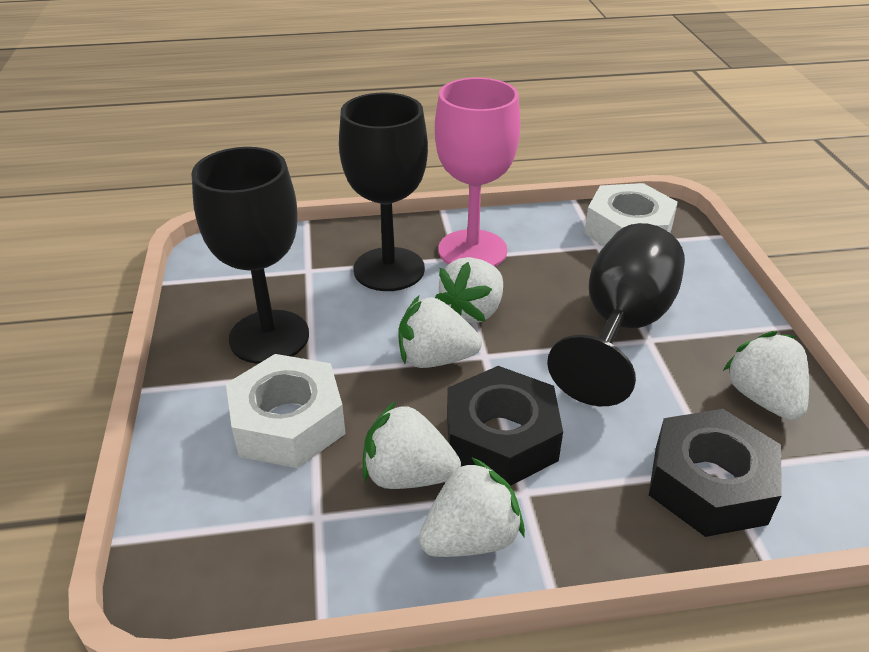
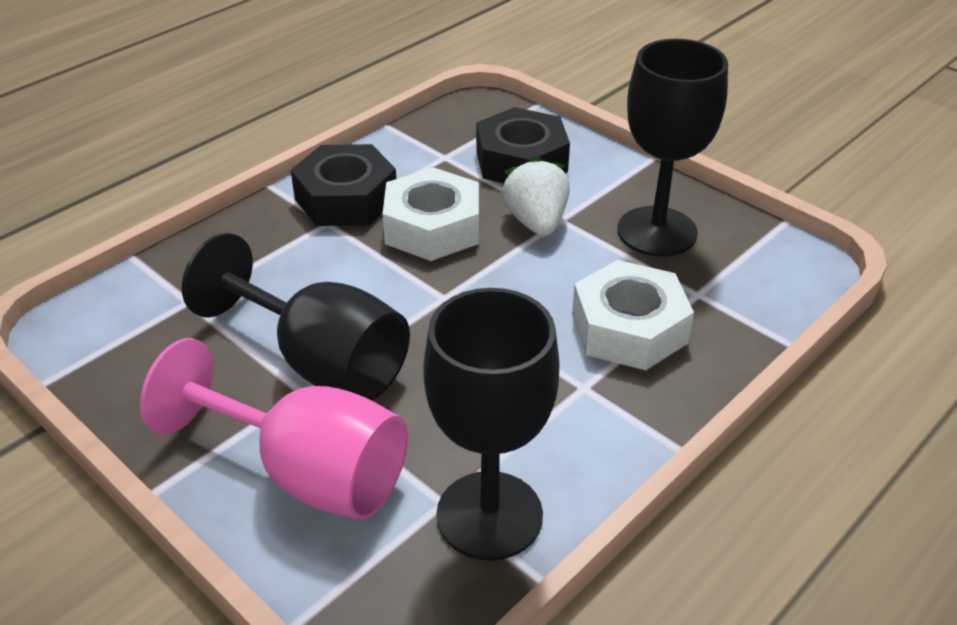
white strawberry: [363,401,461,489] [398,296,482,368] [419,457,525,557] [435,257,503,323] [723,331,809,420] = 5 -> [502,156,570,236] = 1

